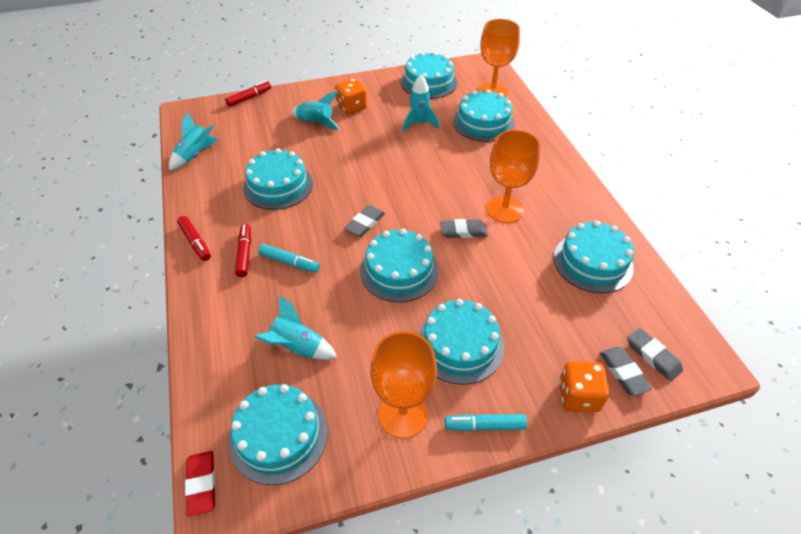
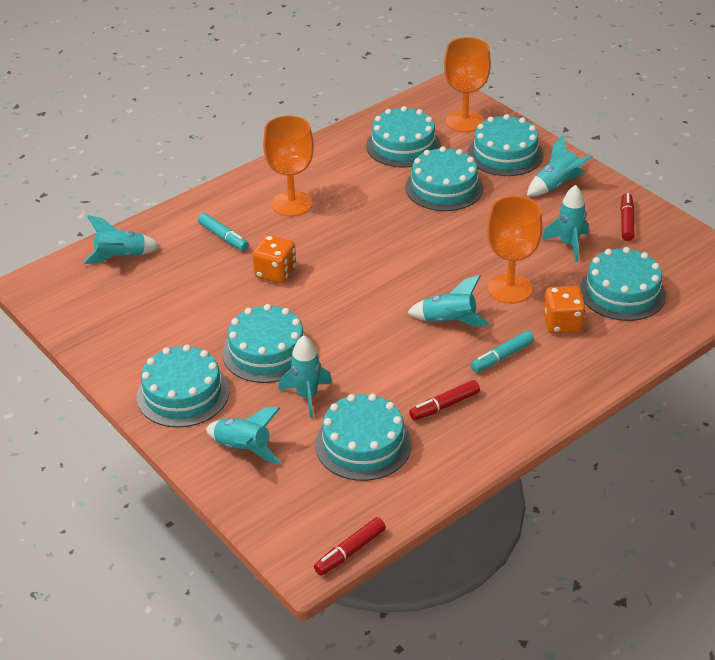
grey eraser: [344,205,385,237] [440,219,488,238] [600,347,652,396] [628,328,683,381] = 4 -> none = 0
red eraser: [185,451,215,517] = 1 -> none = 0
turquoise rocket: [169,112,218,171] [254,295,337,360] [291,91,340,130] [403,75,439,132] = 4 -> [83,215,160,264] [206,407,281,465] [278,335,332,419] [407,275,490,326] [527,135,593,196] [542,185,589,262] = 6

